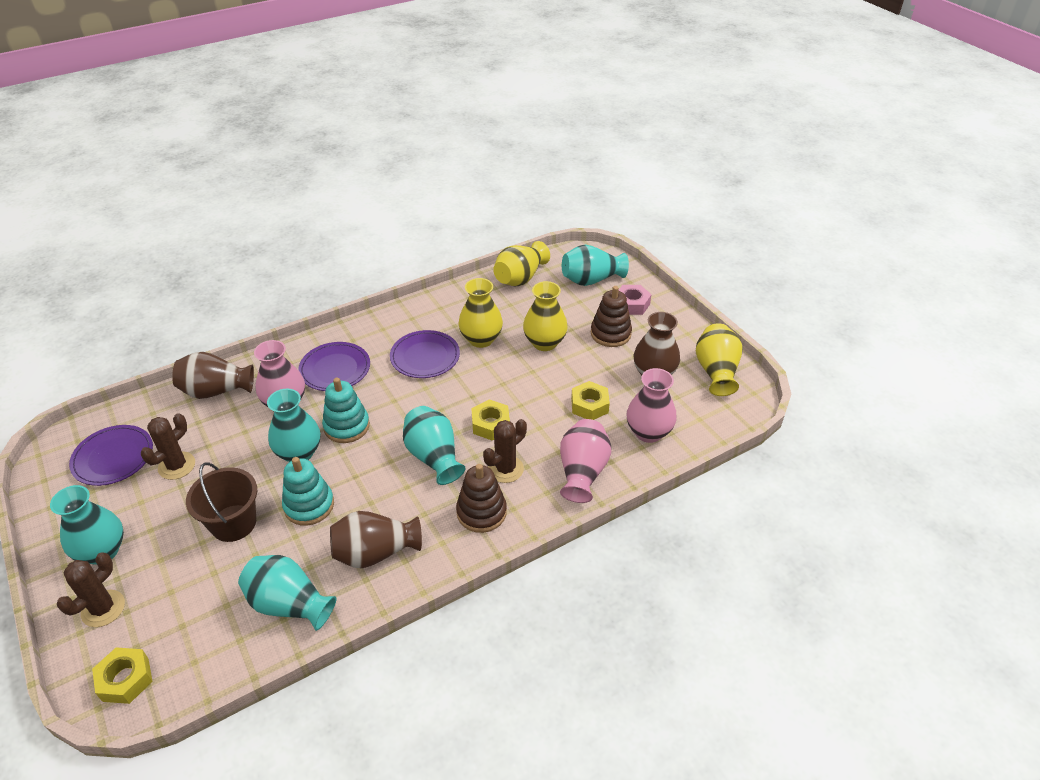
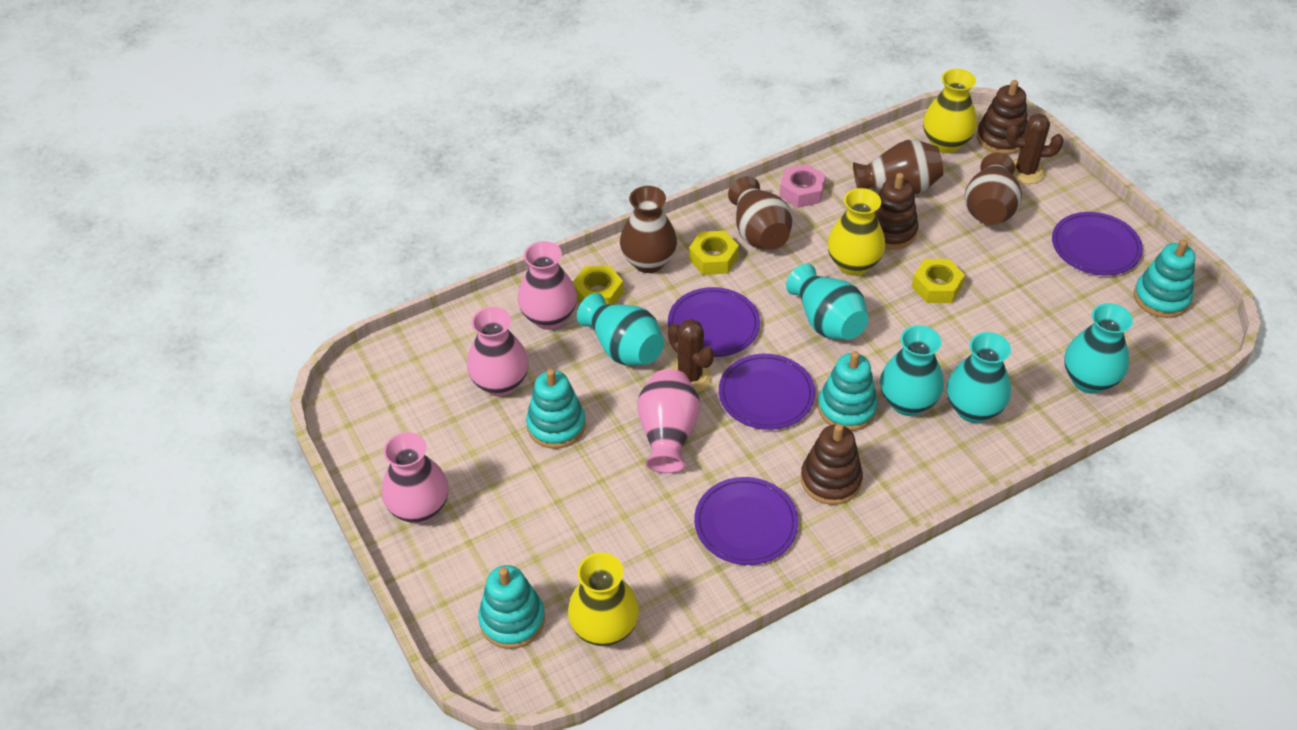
brown bucket: [186,462,257,542] = 1 -> none = 0
brown cactus: [57,553,125,627] [141,414,195,480] [483,419,527,483] = 3 -> [668,319,714,392] [1006,114,1064,184] = 2
brown stacking toy: [456,464,507,533] [591,286,632,347] = 2 -> [800,424,863,505] [875,173,918,250] [977,80,1027,155] = 3
brown vase: [172,352,254,399] [330,511,422,568] [633,312,680,376] = 3 -> [620,186,677,273] [728,176,792,250] [853,140,943,194] [965,153,1022,225] = 4
pink vase: [254,340,305,408] [560,419,611,503] [627,368,676,443] = 3 -> [382,432,448,524] [467,307,529,397] [518,241,577,330] [637,369,700,473] = 4
purple plate: [69,425,153,486] [298,342,370,391] [390,330,460,378] = 3 -> [668,287,760,357] [694,477,798,565] [719,354,815,430] [1052,212,1143,275] = 4
turquoise stacking toy: [282,457,334,526] [322,378,370,443] = 2 -> [478,565,545,649] [526,369,586,449] [818,351,878,431] [1134,239,1195,318] = 4
yellow vase: [458,278,503,348] [493,241,550,286] [523,281,568,351] [696,323,742,396] = 4 -> [568,553,639,646] [827,188,885,276] [923,69,977,153] = 3

